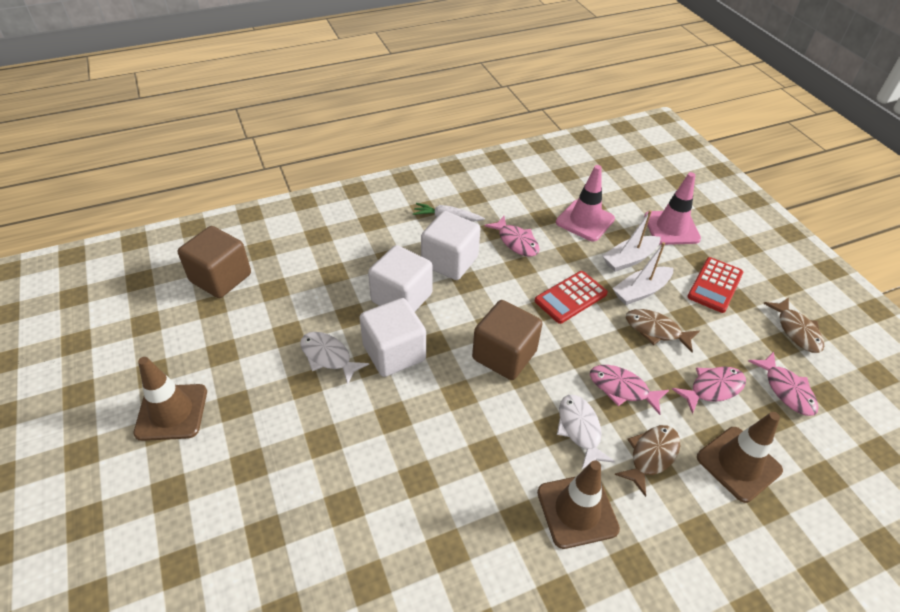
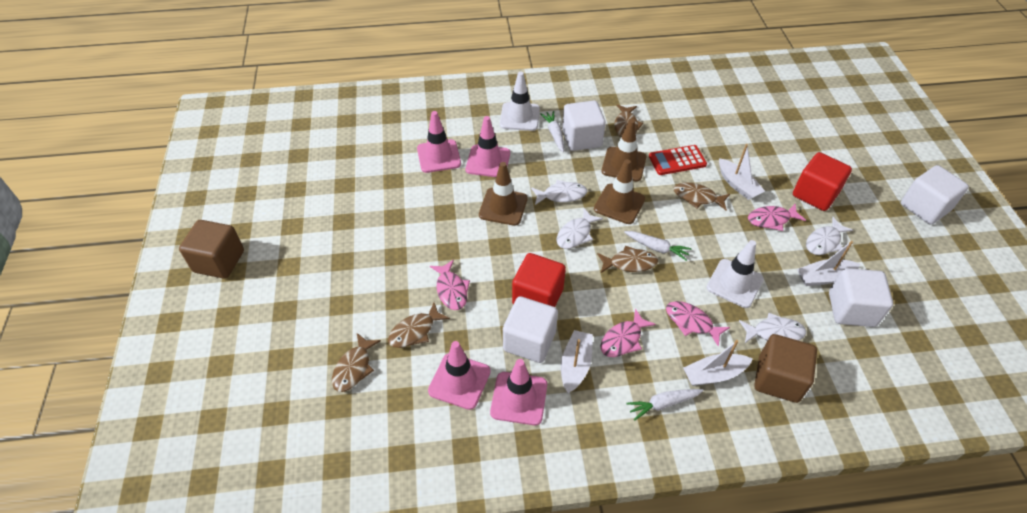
brown fish: [615,425,680,497] [626,309,700,352] [763,297,824,353] = 3 -> [332,333,381,392] [388,303,450,348] [597,246,658,273] [614,104,643,137] [674,182,730,211] = 5
pink traffic cone: [556,165,615,242] [644,172,701,245] = 2 -> [417,111,461,173] [428,341,491,410] [466,116,510,177] [490,359,547,425] = 4
red calculator: [535,271,608,324] [687,257,743,313] = 2 -> [649,145,707,175] = 1
red cube: none = 0 -> [512,253,566,307] [793,152,852,211] = 2
white boat: [602,210,661,272] [612,242,674,305] = 2 -> [561,330,593,393] [683,340,753,386] [719,144,765,200] [797,241,860,286] = 4
white carrot: [413,203,485,221] = 1 -> [540,111,564,152] [624,231,691,261] [626,389,704,421] = 3
white cube: [359,298,426,377] [368,245,433,312] [421,211,481,280] = 3 -> [503,296,558,363] [562,101,606,151] [829,268,893,327] [901,165,969,224] = 4
white fish: [300,332,369,385] [557,395,615,469] = 2 -> [531,180,587,205] [556,208,603,249] [739,313,806,343] [806,217,853,255] = 4
white traffic cone: none = 0 -> [500,72,540,131] [707,240,764,308] = 2

